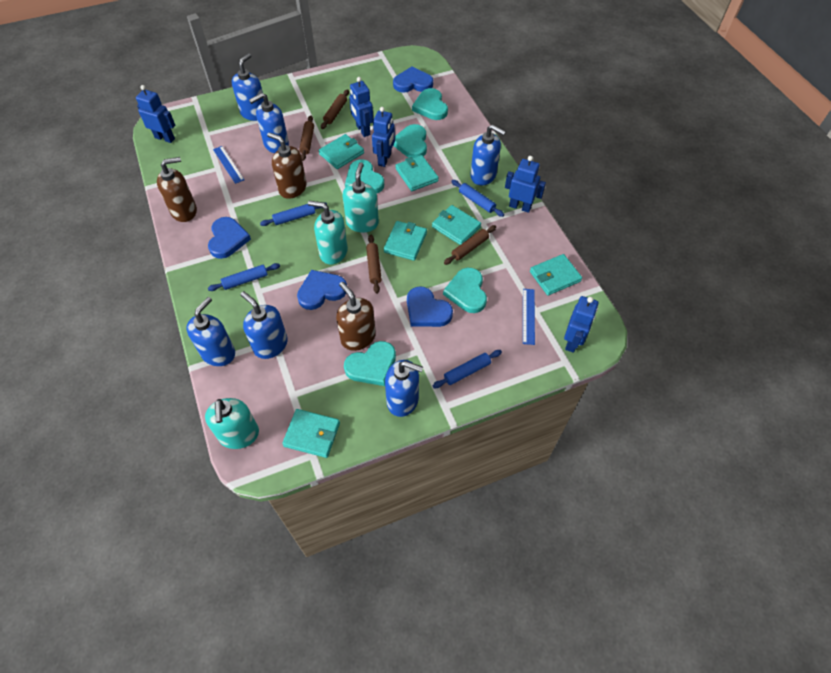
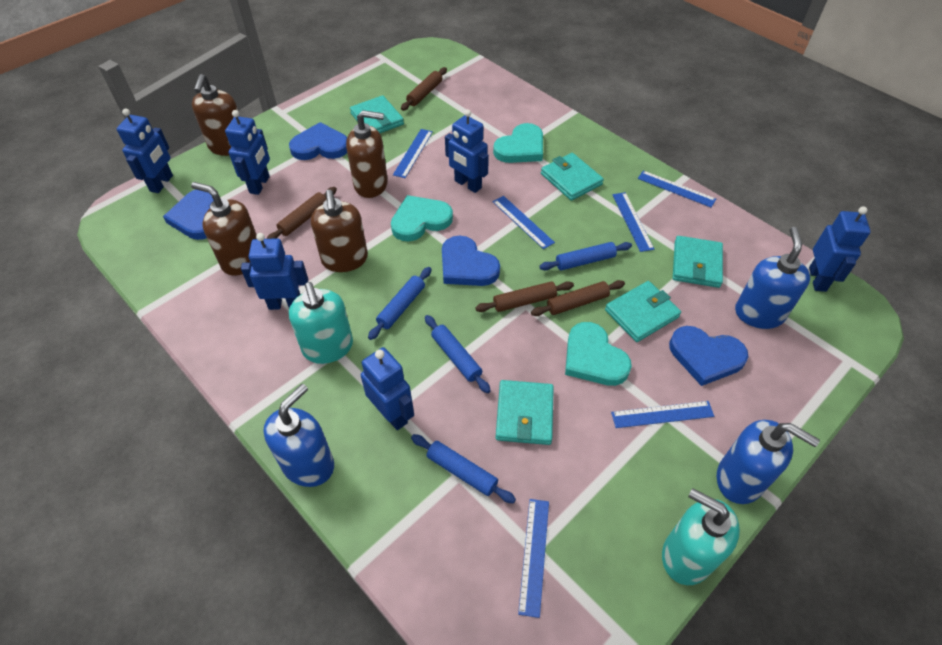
blue robot: [136,85,175,143] [349,77,373,137] [372,107,395,167] [505,156,546,213] [564,296,598,353] = 5 -> [117,108,173,193] [225,110,270,195] [241,233,308,310] [361,347,414,430] [445,109,489,193] [809,207,871,292] = 6
blue ruler: [213,146,245,184] [523,289,535,345] = 2 -> [393,129,433,178] [493,196,555,249] [518,499,549,618] [611,401,714,428] [612,192,654,252] [638,171,716,207] = 6
blue soap dispenser: [186,297,235,366] [232,53,264,121] [240,291,288,359] [249,93,289,153] [385,360,423,417] [470,124,506,185] = 6 -> [264,384,334,487] [717,420,820,504] [735,227,810,329] = 3
brown soap dispenser: [157,157,197,222] [267,132,307,199] [336,282,376,351] = 3 -> [191,182,257,276] [192,74,240,156] [311,190,368,272] [346,110,388,198] = 4
turquoise heart: [344,341,396,386] [345,159,384,194] [393,124,427,158] [412,88,448,120] [443,268,487,313] = 5 -> [391,195,453,241] [493,123,543,163] [565,322,632,386] = 3
turquoise soap dispenser: [205,398,259,449] [308,201,348,265] [343,163,379,233] = 3 -> [289,282,353,364] [662,488,740,585] = 2
turquoise wallet: [282,409,340,458] [319,134,364,169] [384,221,427,261] [395,155,439,191] [432,205,481,245] [530,254,582,296] = 6 -> [350,95,404,133] [496,380,554,445] [541,153,604,201] [605,281,681,342] [673,236,723,288] = 5

